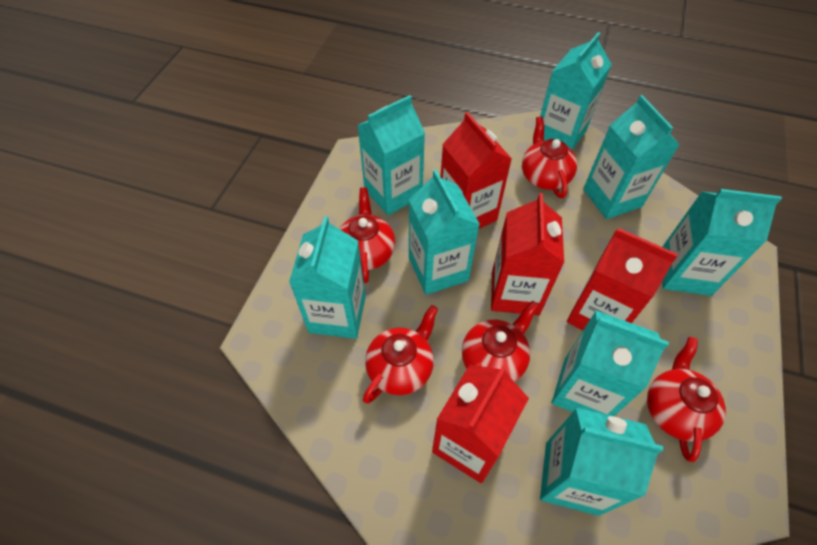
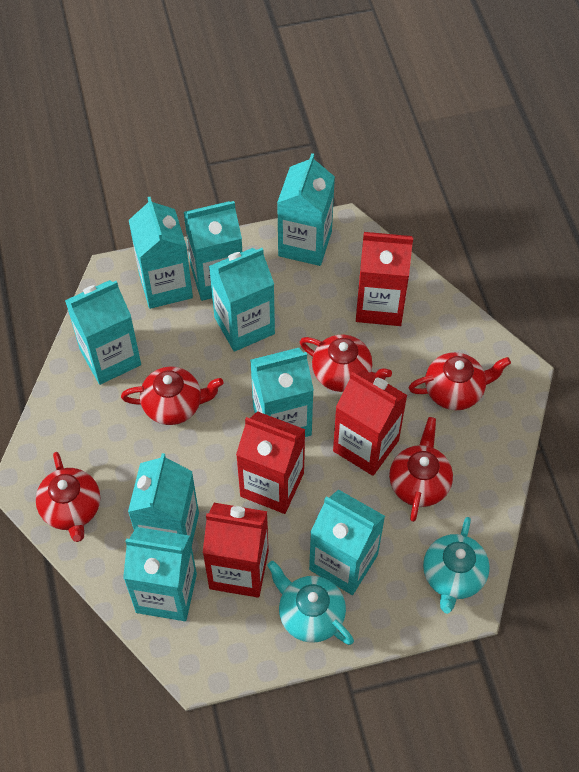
turquoise carton: [289,216,366,339] [357,95,425,215] [408,169,480,295] [540,32,612,150] [540,408,663,516] [552,310,669,416] [583,95,680,219] [662,189,782,296] = 8 -> [65,280,141,385] [123,527,197,621] [128,453,199,546] [129,197,193,309] [184,201,242,301] [209,248,275,352] [250,348,314,437] [277,153,335,266] [309,489,385,595] = 9
turquoise teapot: none = 0 -> [267,561,354,645] [423,517,490,614] = 2

